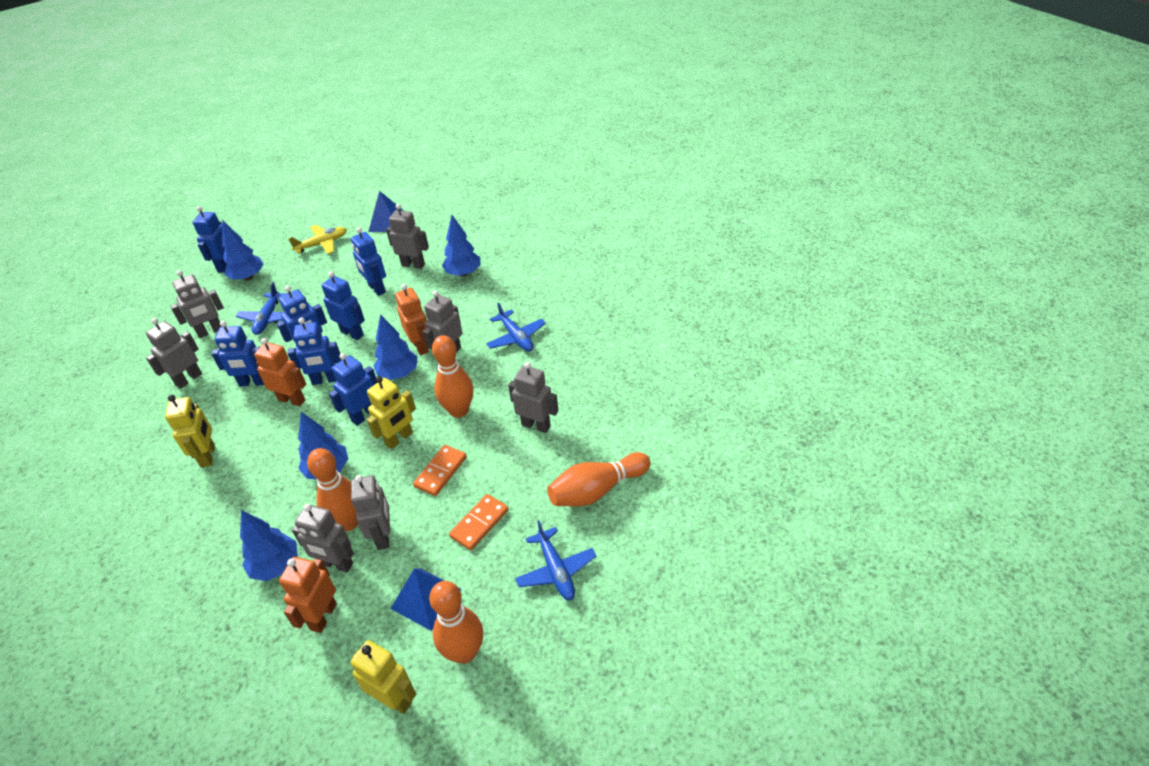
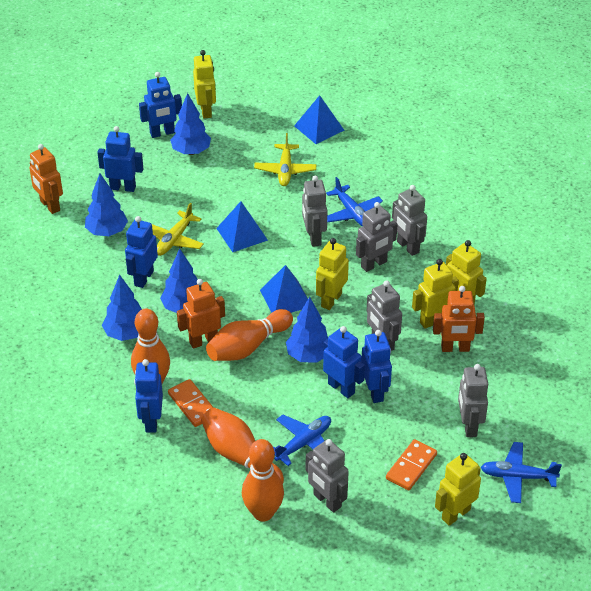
blue pyramid: [368,191,404,232] [390,568,461,631] = 2 -> [216,201,268,252] [260,265,308,313] [294,95,344,144] = 3
blue robot: [192,206,227,273] [211,321,264,386] [277,286,327,342] [288,318,341,385] [321,271,365,340] [329,353,377,426] [351,227,386,296] = 7 -> [97,126,143,192] [125,216,158,288] [134,359,163,433] [139,72,182,138] [323,326,365,398] [361,330,392,403] = 6
grey robot: [146,318,202,389] [171,270,224,338] [292,504,354,573] [351,475,390,550] [386,204,429,269] [423,291,463,352] [508,362,558,433] = 7 -> [302,175,327,247] [306,439,349,513] [356,202,397,272] [367,280,402,351] [392,185,427,256] [458,364,488,437] = 6
yellow plane: [288,225,347,254] = 1 -> [152,203,204,256] [254,133,316,186] = 2
yellow robot: [165,395,215,468] [351,640,416,714] [367,376,416,449] = 3 -> [193,50,216,119] [316,238,349,310] [412,259,459,329] [435,453,481,526] [446,240,487,305] = 5

